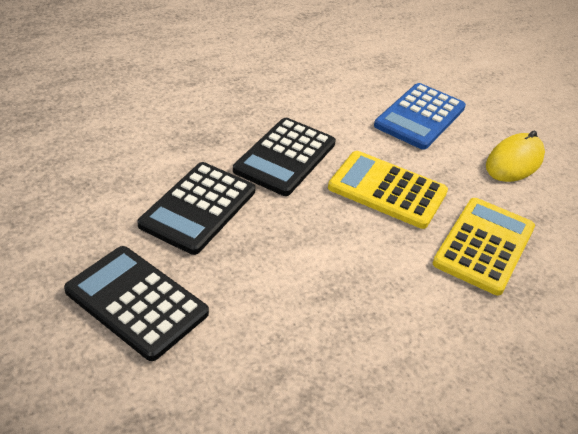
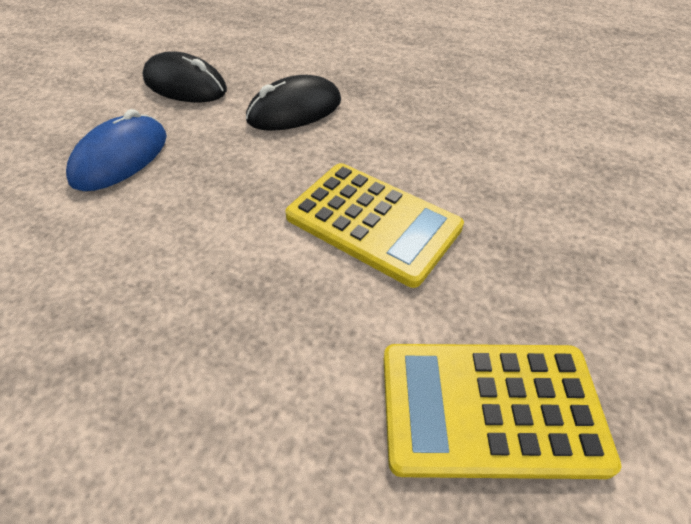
black calculator: [64,246,209,361] [137,162,256,255] [233,118,336,196] = 3 -> none = 0
black mouse: none = 0 -> [143,51,227,103] [246,75,341,131] = 2
blue calculator: [374,83,466,150] = 1 -> none = 0
blue mouse: none = 0 -> [66,109,167,191] = 1
yellow mouse: [486,131,545,182] = 1 -> none = 0

